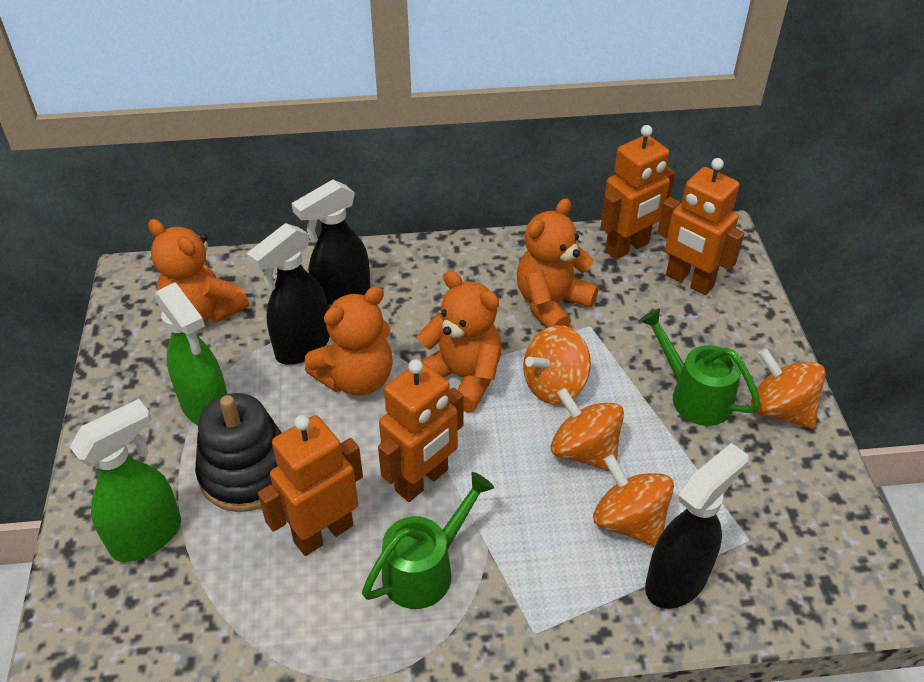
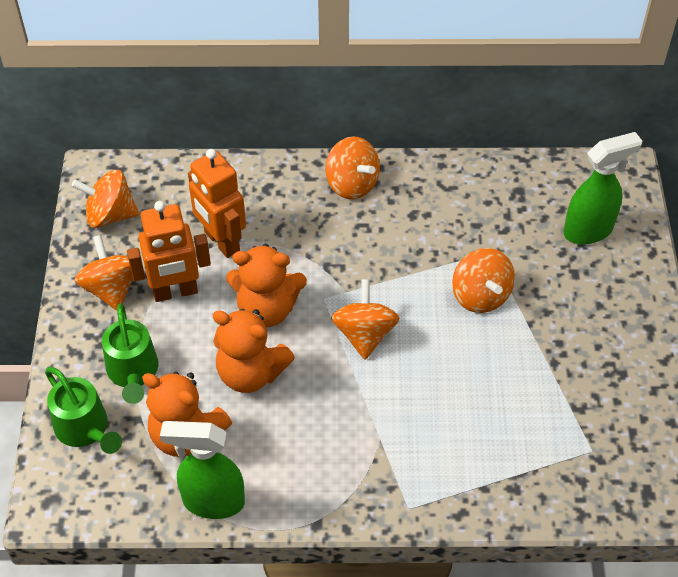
black spray bottle: [247,223,330,365] [291,180,370,307] [645,443,748,609] = 3 -> none = 0
black stacking toy: [195,393,282,512] = 1 -> none = 0
orange robot: [258,415,363,556] [378,359,464,502] [601,125,675,260] [657,158,744,295] = 4 -> [127,201,211,302] [188,149,246,258] = 2
orange spinning top: [523,325,591,405] [551,388,624,472] [593,454,674,547] [751,348,826,429] = 4 -> [72,170,139,228] [75,235,133,311] [325,136,380,199] [331,279,399,359] [452,248,515,313] = 5
orange teddy bear: [148,219,249,323] [305,286,393,396] [417,270,502,413] [517,198,599,328] = 4 -> [142,372,232,457] [213,309,295,393] [226,244,307,327] = 3

